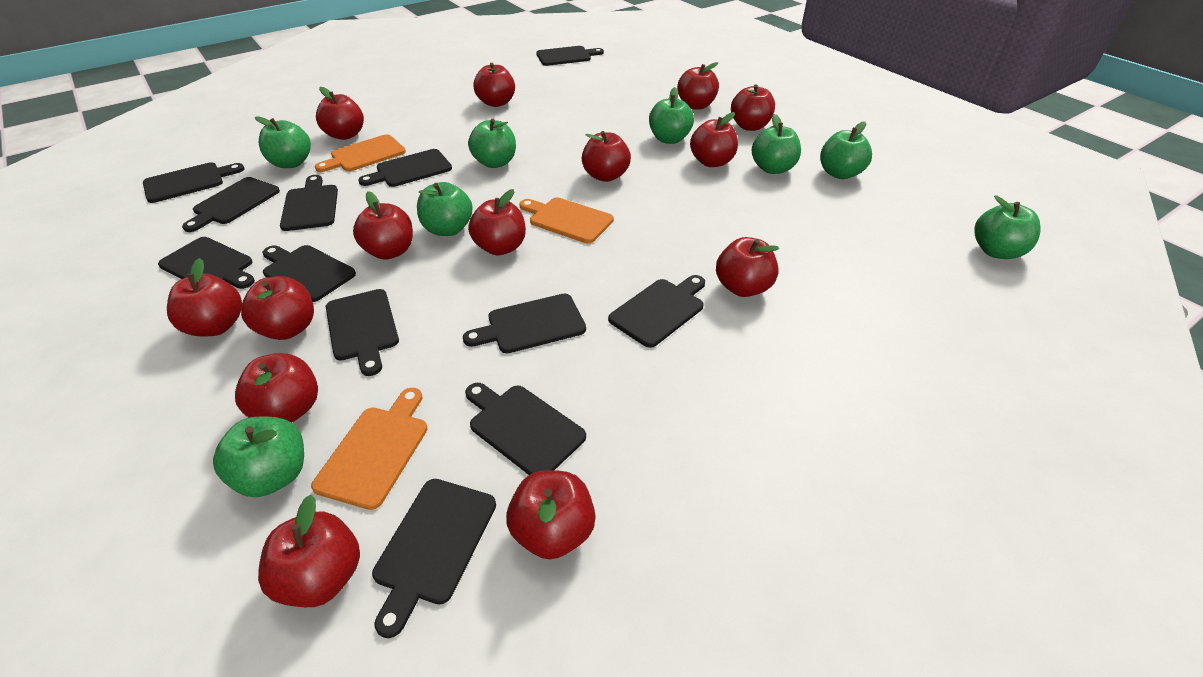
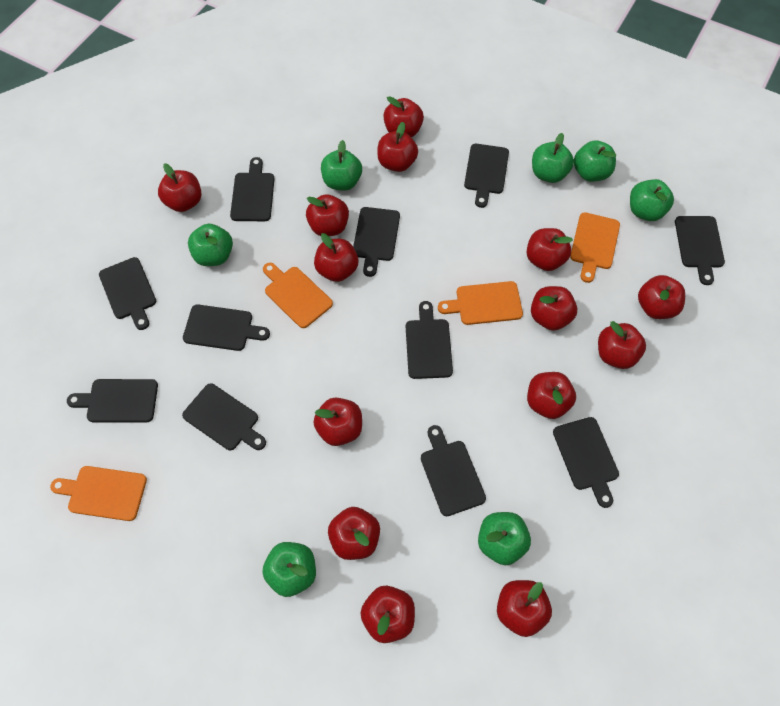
black cutting board: [143,162,244,203] [158,237,255,289] [182,177,280,232] [263,245,356,302] [280,175,338,231] [326,289,399,376] [358,149,452,187] [372,479,496,638] [463,294,586,353] [465,383,586,475] [536,46,604,66] [608,275,705,348] = 12 -> [67,379,158,422] [99,257,156,330] [182,384,266,450] [183,305,270,351] [230,157,275,221] [353,207,400,277] [406,301,453,379] [421,425,486,516] [464,144,509,208] [553,417,619,508] [675,216,725,285] = 11
green apple: [213,416,304,497] [255,116,311,168] [417,182,473,236] [468,118,516,168] [649,87,694,144] [752,114,801,174] [820,121,872,179] [974,195,1041,259] = 8 -> [188,224,233,266] [262,542,316,597] [321,140,362,191] [478,512,531,565] [532,133,574,183] [574,140,616,182] [630,179,674,221] = 7
orange cutting board: [311,388,428,510] [315,134,406,172] [519,197,614,243] = 3 -> [50,466,147,521] [263,263,333,328] [438,281,523,325] [570,212,620,283] = 4

